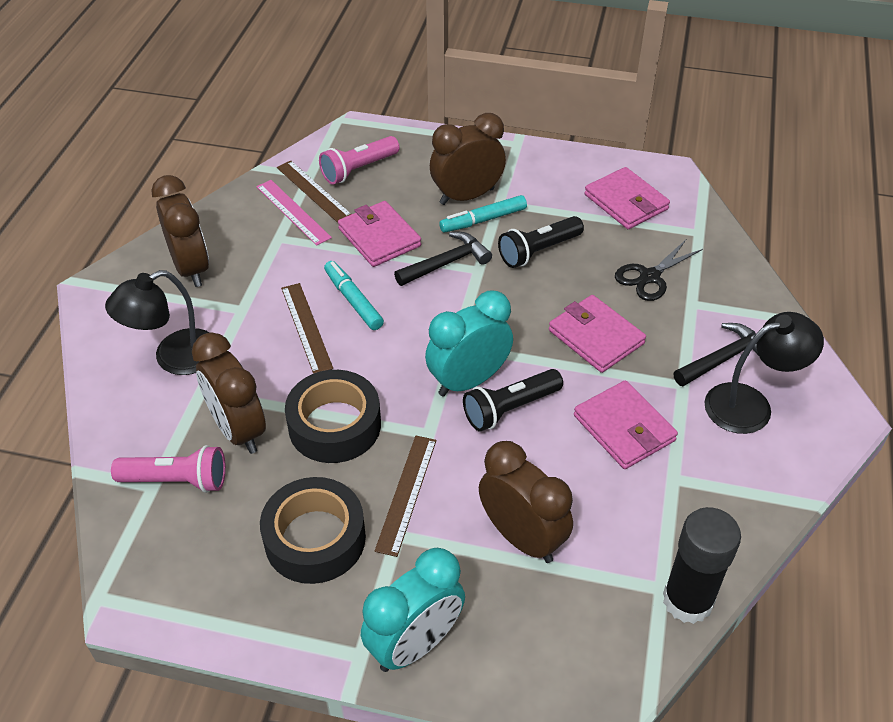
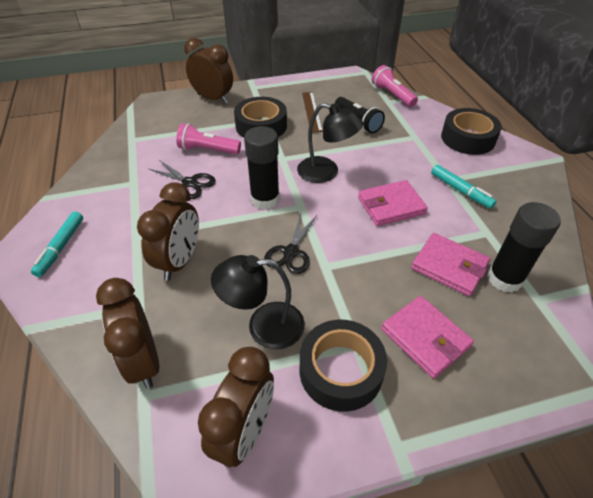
black flashlight: [463,369,563,431] [498,216,584,268] = 2 -> [335,97,385,133] = 1
black glue stick: [663,507,741,624] = 1 -> [244,126,280,210] [487,202,561,293] = 2
black hammer: [394,232,492,286] [674,323,759,386] = 2 -> none = 0
black scissors: [615,240,703,301] = 1 -> [149,160,216,199] [264,213,317,274] = 2
black tape: [260,477,366,584] [285,370,381,463] = 2 -> [234,97,287,138] [300,320,387,412] [441,108,502,155] = 3
brown ruler: [277,161,351,223] [281,283,333,374] [375,436,436,557] = 3 -> [302,92,323,133] = 1
pink ruler: [256,180,332,246] = 1 -> none = 0
pink wallet: [338,201,421,267] [549,295,646,373] [574,380,678,469] [584,167,670,229] = 4 -> [358,180,428,226] [381,296,474,379] [411,233,490,296] = 3
turquoise clock: [361,548,465,672] [425,290,513,396] = 2 -> none = 0

